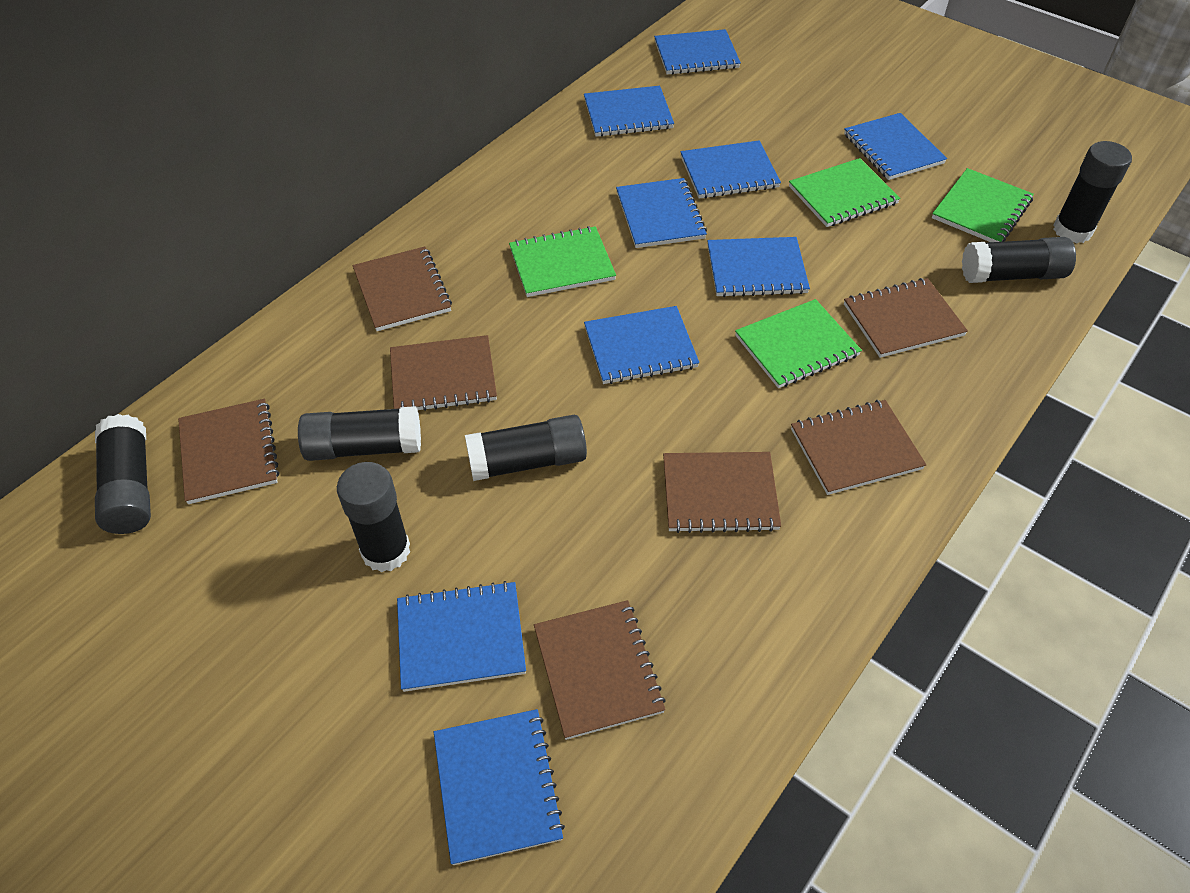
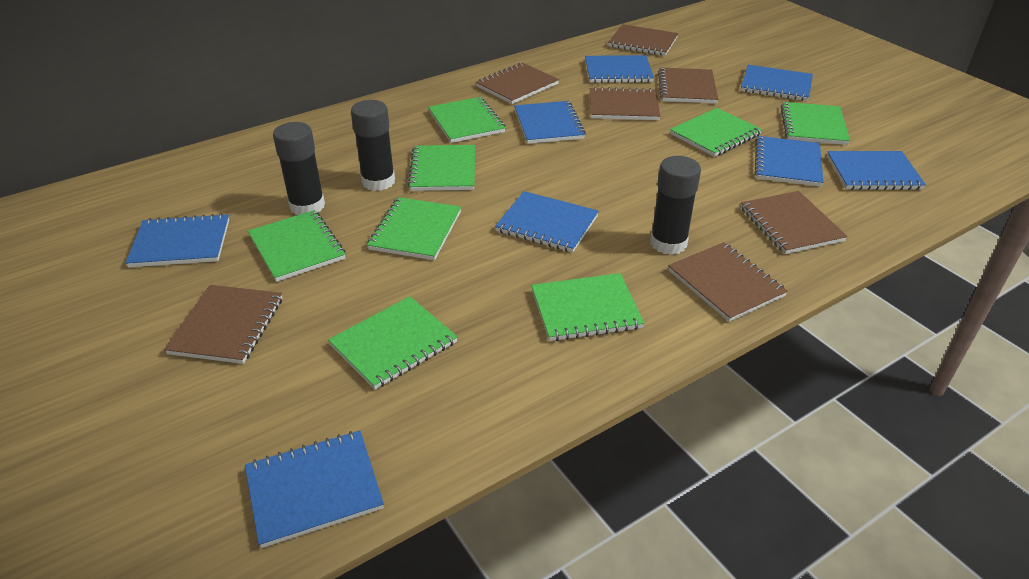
black glue stick: [95,414,151,534] [298,406,421,461] [337,462,410,572] [465,415,587,481] [962,237,1076,283] [1053,141,1132,243] = 6 -> [273,122,325,215] [351,100,395,191] [650,156,701,255] = 3
blue notebook: [397,581,526,692] [434,709,565,865] [584,86,674,137] [584,306,699,384] [616,178,707,248] [654,29,741,75] [680,141,781,199] [707,237,810,297] [844,113,947,180] = 9 -> [125,213,229,267] [245,430,384,548] [495,191,599,252] [514,101,586,144] [585,55,654,83] [741,65,813,101] [755,136,824,187] [827,151,926,190] = 8
green notebook: [509,226,616,297] [735,299,862,388] [789,158,900,227] [932,168,1034,242] = 4 -> [248,210,345,282] [328,296,458,390] [367,197,461,260] [408,145,475,191] [428,97,506,143] [531,273,644,341] [670,108,762,157] [781,102,850,145] = 8

